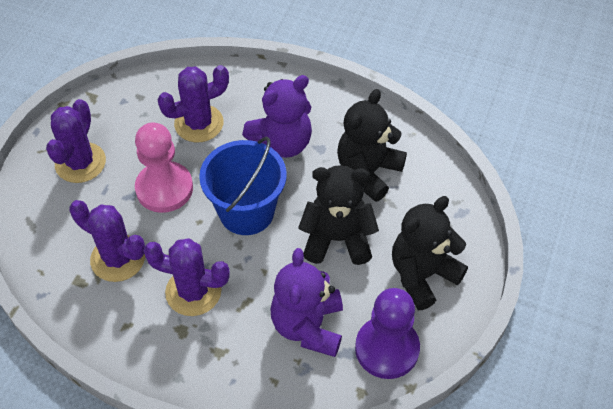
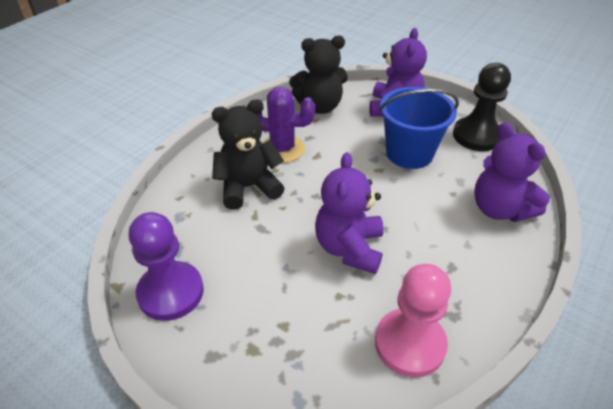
black pawn: none = 0 -> [453,63,511,151] = 1
black teddy bear: [298,165,379,265] [337,89,407,202] [392,196,468,310] = 3 -> [212,99,285,210] [289,35,348,114] = 2
purple cactus: [46,99,106,183] [69,200,145,282] [143,238,230,316] [158,65,229,142] = 4 -> [258,87,315,163] = 1
purple teddy bear: [242,75,312,158] [270,248,343,357] = 2 -> [315,152,384,274] [369,28,427,117] [474,122,550,222] = 3

